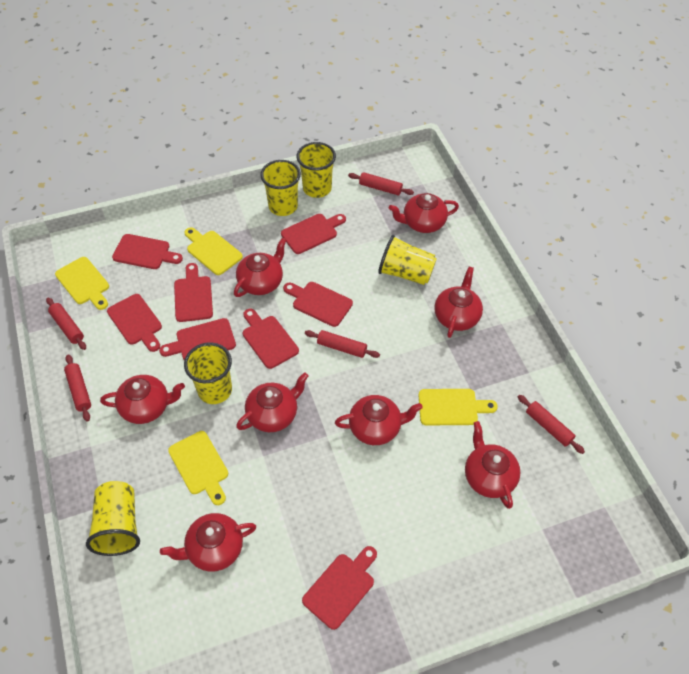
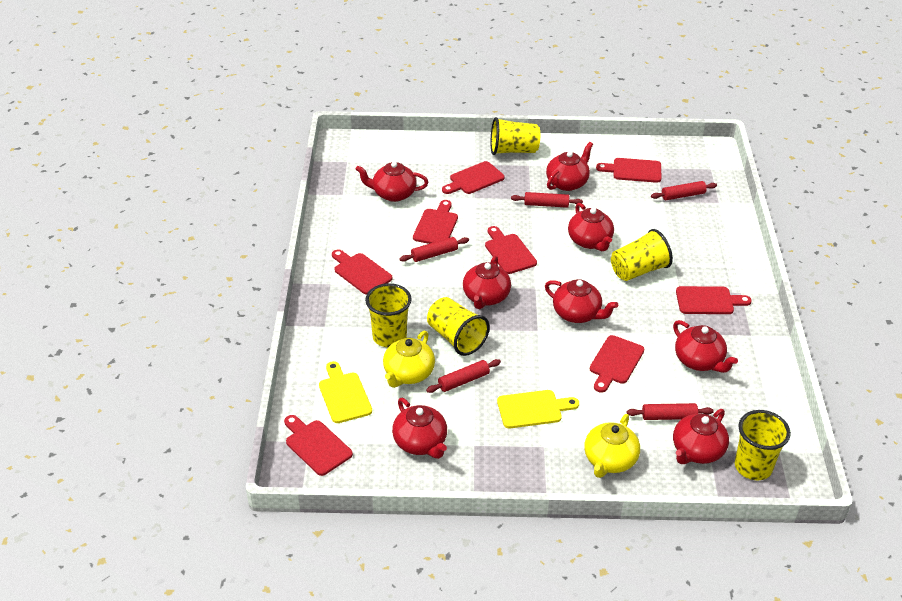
yellow cutting board: [55,257,109,310] [168,431,228,505] [185,228,243,275] [418,389,498,426] = 4 -> [319,361,372,423] [497,390,579,428] = 2
yellow teapot: none = 0 -> [383,331,435,388] [584,414,640,478] = 2

